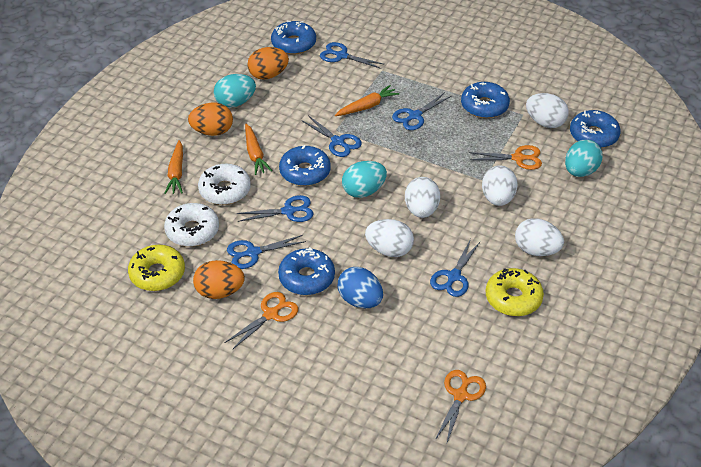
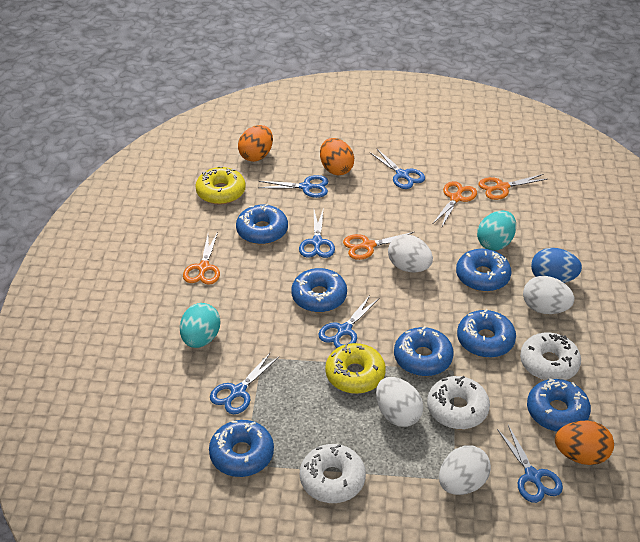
blue donut: [271,21,316,55] [278,247,335,295] [279,145,331,186] [461,82,510,118] [570,110,621,148] = 5 -> [209,420,274,477] [236,204,288,244] [291,268,347,313] [394,326,454,376] [456,249,511,292] [457,309,516,358] [527,378,591,432] = 7
orange carrot: [164,140,183,194] [245,124,272,175] [335,85,400,116] = 3 -> none = 0
orange scissors: [224,292,298,350] [435,370,486,442] [469,145,542,170] = 3 -> [183,232,220,285] [343,232,414,260] [433,181,477,226] [478,174,547,200] = 4
turquoise egg: [214,74,256,108] [342,161,387,198] [565,140,603,177] = 3 -> [180,303,220,348] [477,210,516,251] = 2
white donut: [164,203,219,247] [198,164,251,205] = 2 -> [300,444,366,503] [427,376,490,429] [520,333,581,380] = 3
white egg: [365,219,414,257] [405,177,440,218] [482,165,518,206] [515,218,564,256] [526,93,569,128] = 5 -> [376,377,423,427] [388,234,433,272] [439,445,491,495] [523,276,574,314] = 4

